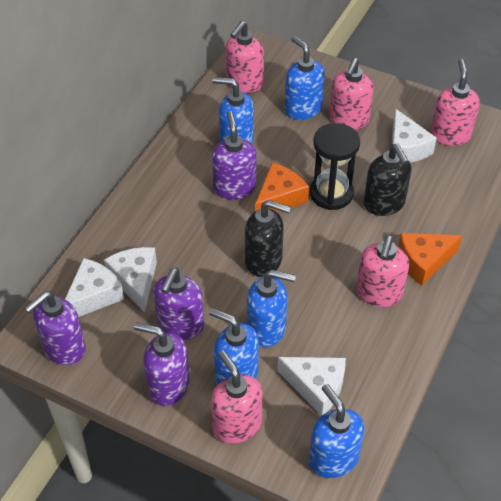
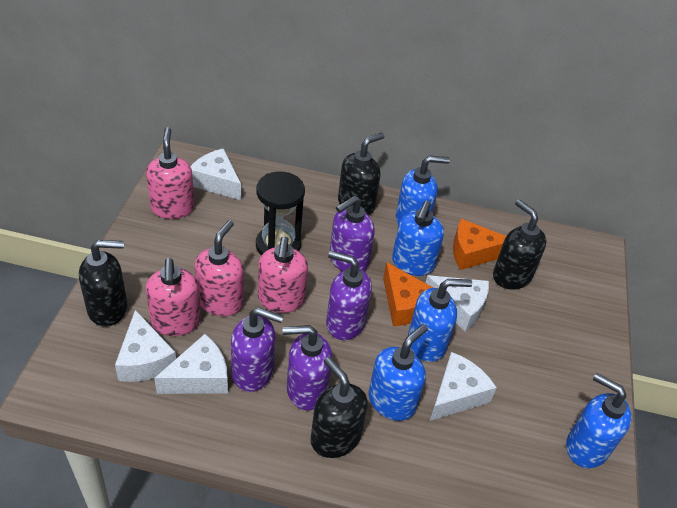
black soap dispenser: [245,200,291,277] [364,143,412,216] = 2 -> [79,240,127,327] [311,357,368,458] [338,132,385,215] [493,199,547,290] = 4
pink soap dispenser: [211,350,263,444] [225,21,264,93] [330,58,374,130] [356,235,409,307] [431,59,480,146] = 5 -> [146,127,194,219] [146,258,201,336] [195,220,244,316] [258,236,308,313] = 4
white cheese: [65,258,124,317] [104,247,157,312] [277,357,346,416] [391,109,437,163] = 4 -> [115,310,176,382] [154,334,228,394] [190,148,241,200] [426,275,489,332] [430,352,497,421] = 5

